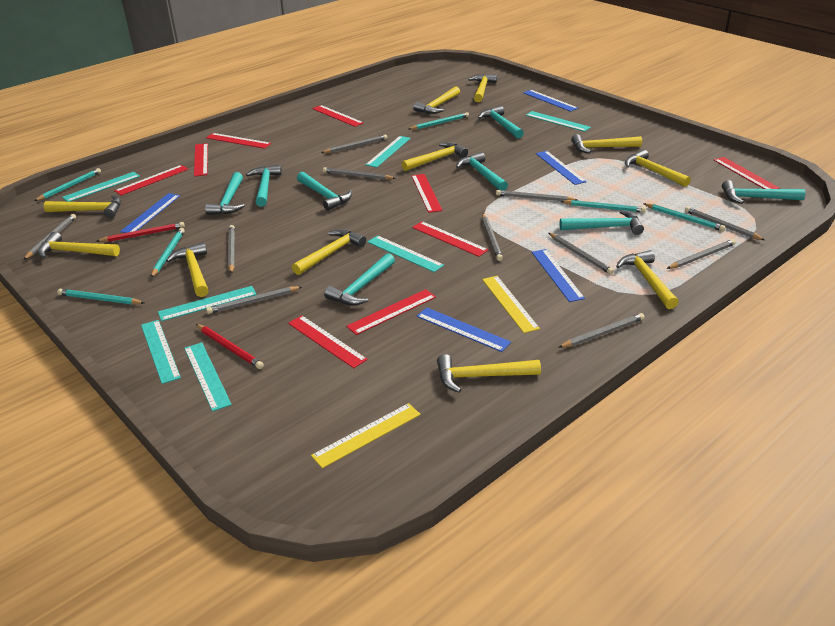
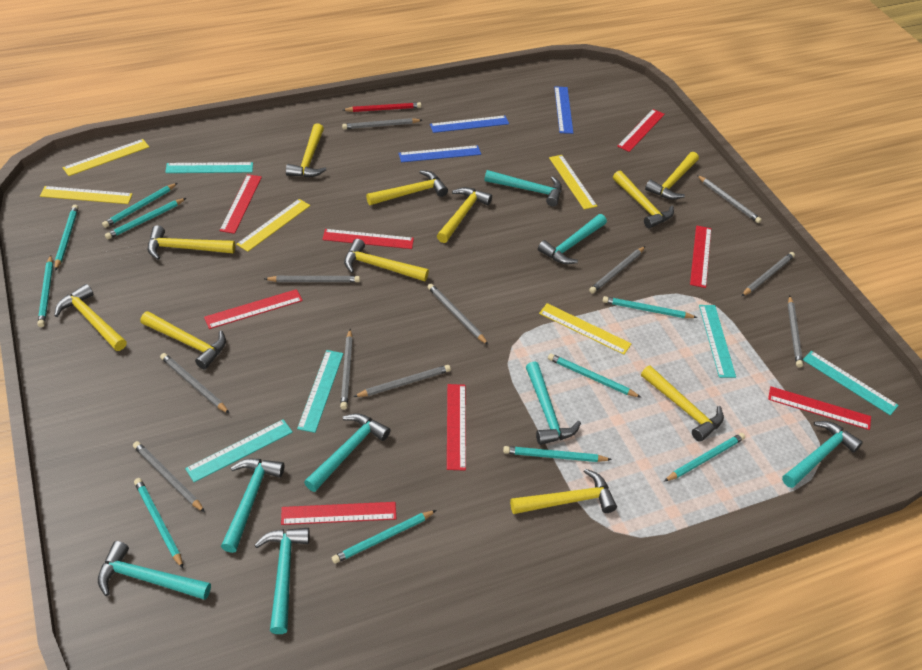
blue ruler: [120,193,180,233] [417,307,511,352] [523,90,578,112] [532,249,585,302] [536,151,587,185] = 5 -> [399,145,481,162] [430,115,509,133] [554,86,573,134] = 3
red pencil: [96,222,185,242] [196,324,264,369] = 2 -> [343,102,421,112] = 1
red ruler: [114,165,188,196] [194,143,208,177] [206,133,271,149] [288,315,368,368] [312,105,364,127] [346,289,436,335] [411,174,442,213] [412,221,488,257] [714,157,780,189] = 9 -> [204,289,303,329] [219,174,262,234] [281,502,396,525] [322,229,414,249] [447,384,466,471] [617,109,665,152] [690,225,711,288] [768,386,871,430] = 8
turquoise pencil: [34,168,101,201] [57,289,144,305] [151,228,185,278] [409,112,469,130] [560,200,646,213] [643,203,726,231] = 6 -> [37,255,53,327] [55,205,79,271] [102,183,177,228] [105,198,186,239] [134,478,183,568] [332,510,437,564] [503,446,612,462] [548,353,642,398] [603,296,698,318] [664,433,745,481] = 10
turquoise ruler: [62,172,140,202] [141,320,181,384] [158,286,257,321] [184,342,232,412] [365,136,411,168] [367,235,444,272] [526,111,591,132] = 7 -> [165,162,253,173] [185,419,293,482] [297,350,343,433] [699,305,736,378] [803,351,899,415] = 5
yellow ruler: [311,403,421,468] [482,276,540,333] = 2 -> [40,186,133,204] [62,139,149,176] [236,199,310,252] [539,303,631,355] [549,155,597,210] = 5

